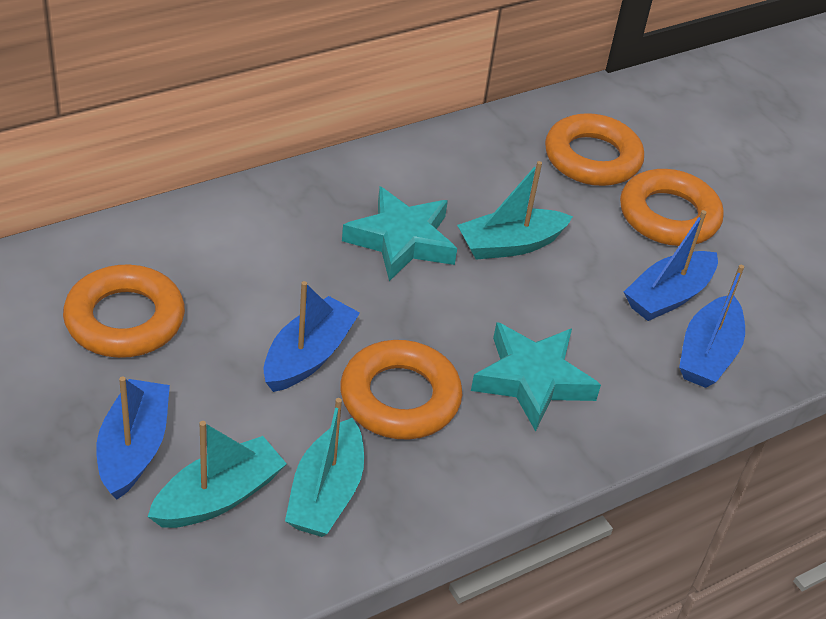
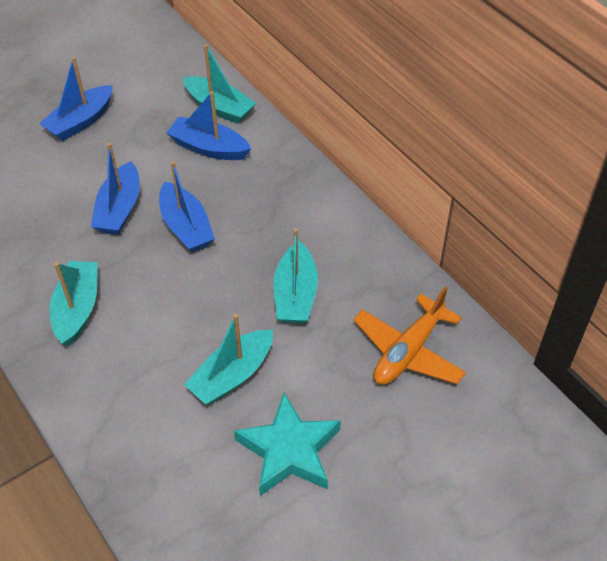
orange plane: none = 0 -> [353,286,466,385] = 1
orange ring: [63,265,185,358] [340,340,462,439] [545,113,644,186] [620,169,724,246] = 4 -> none = 0
turquoise boat: [148,421,287,528] [285,398,364,537] [457,161,573,260] = 3 -> [49,261,98,346] [183,44,256,124] [184,314,273,405] [273,228,318,324] = 4
turquoise star: [342,187,457,281] [471,322,601,432] = 2 -> [234,393,341,496] = 1

